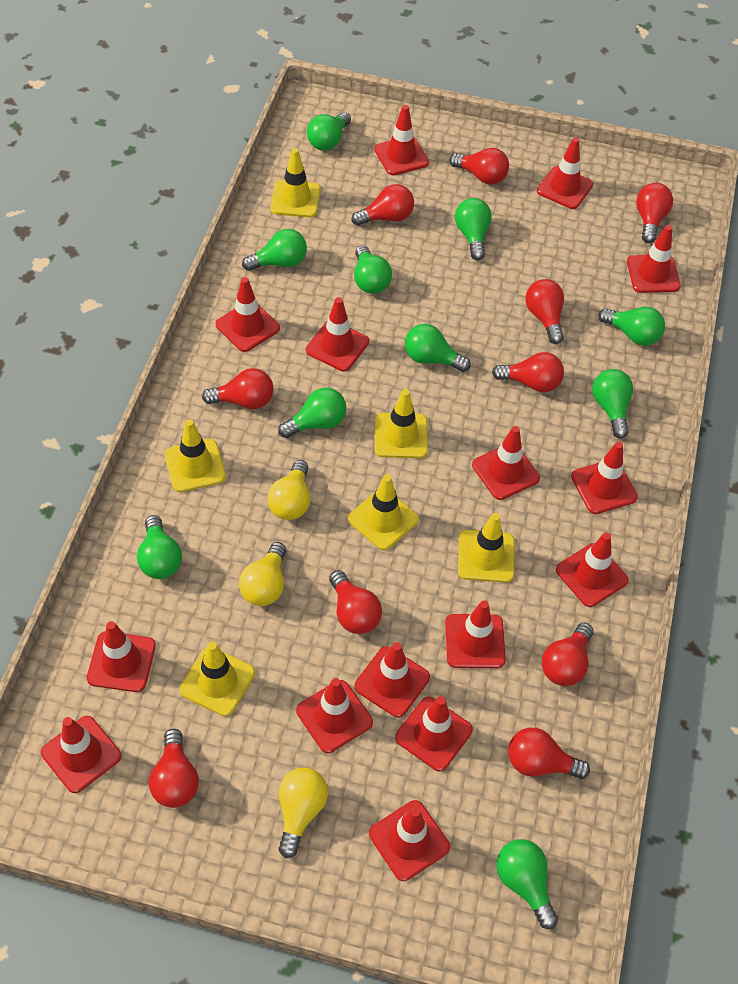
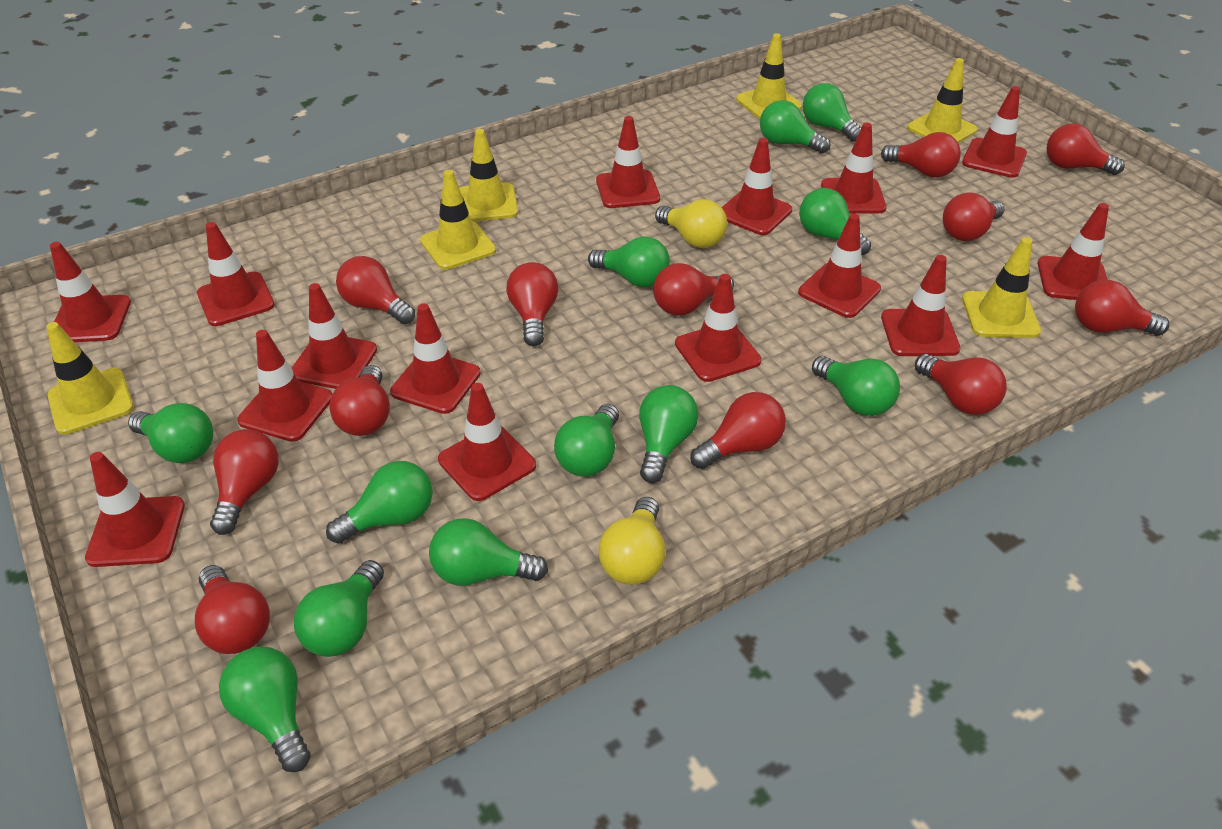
green light bulb: [137,515,182,579] [242,229,307,271] [278,388,346,438] [307,112,351,151] [354,245,392,294] [405,324,471,372] [455,198,492,260] [496,839,558,929] [592,369,633,439] [598,307,665,346] = 10 -> [128,403,213,463] [219,647,311,772] [294,560,384,657] [326,461,433,544] [429,518,548,586] [554,404,619,477] [588,237,670,287] [639,385,698,483] [760,100,831,153] [799,188,871,255] [803,83,861,142] [812,356,900,416] = 12
red light bulb: [149,729,199,808] [202,368,274,409] [329,570,382,634] [352,184,414,226] [449,148,509,185] [492,352,564,392] [508,728,590,779] [525,279,564,344] [542,622,594,686] [636,183,673,243] = 10 -> [195,565,270,654] [210,429,279,535] [329,365,390,436] [336,256,415,324] [506,262,558,346] [653,263,734,315] [690,392,786,469] [881,132,961,178] [915,354,1007,415] [943,192,1004,241] [1046,123,1125,175] [1075,280,1169,336] = 12
yellow light bulb: [239,542,286,606] [267,460,310,520] [279,767,328,858] = 3 -> [598,497,665,585] [655,199,727,248] = 2

